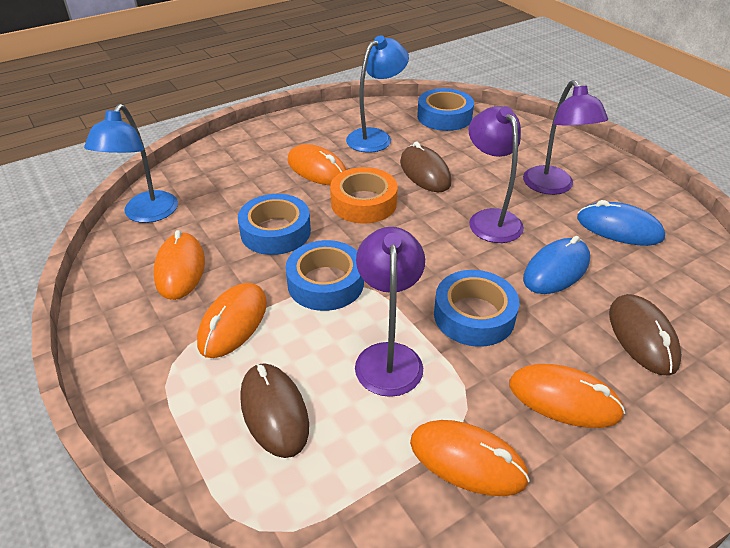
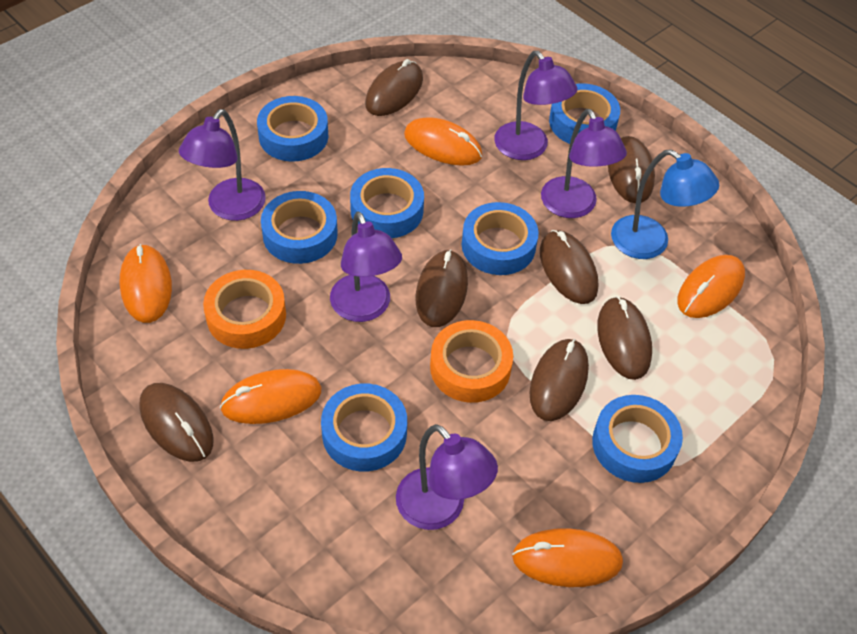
blue lamp: [84,104,178,223] [346,35,409,153] = 2 -> [611,149,719,259] = 1
blue mouse: [523,236,590,294] [577,200,665,246] = 2 -> none = 0
blue tape: [238,194,311,255] [285,240,364,311] [417,88,474,131] [434,270,519,347] = 4 -> [257,96,328,162] [261,191,338,264] [321,384,407,471] [350,168,424,238] [462,202,539,275] [549,83,620,144] [592,395,683,483] = 7
brown mouse: [240,363,309,458] [400,141,452,192] [609,294,682,376] = 3 -> [139,383,213,462] [365,59,423,116] [416,249,468,327] [529,338,589,421] [540,230,598,304] [597,296,652,380] [608,136,655,203] = 7
orange tape: [330,167,398,224] = 1 -> [203,270,286,349] [430,320,513,403] = 2
purple lamp: [355,227,425,397] [469,106,524,243] [523,80,608,195] = 3 -> [179,109,266,221] [330,212,402,322] [396,424,498,530] [494,51,578,160] [541,109,627,218] = 5

